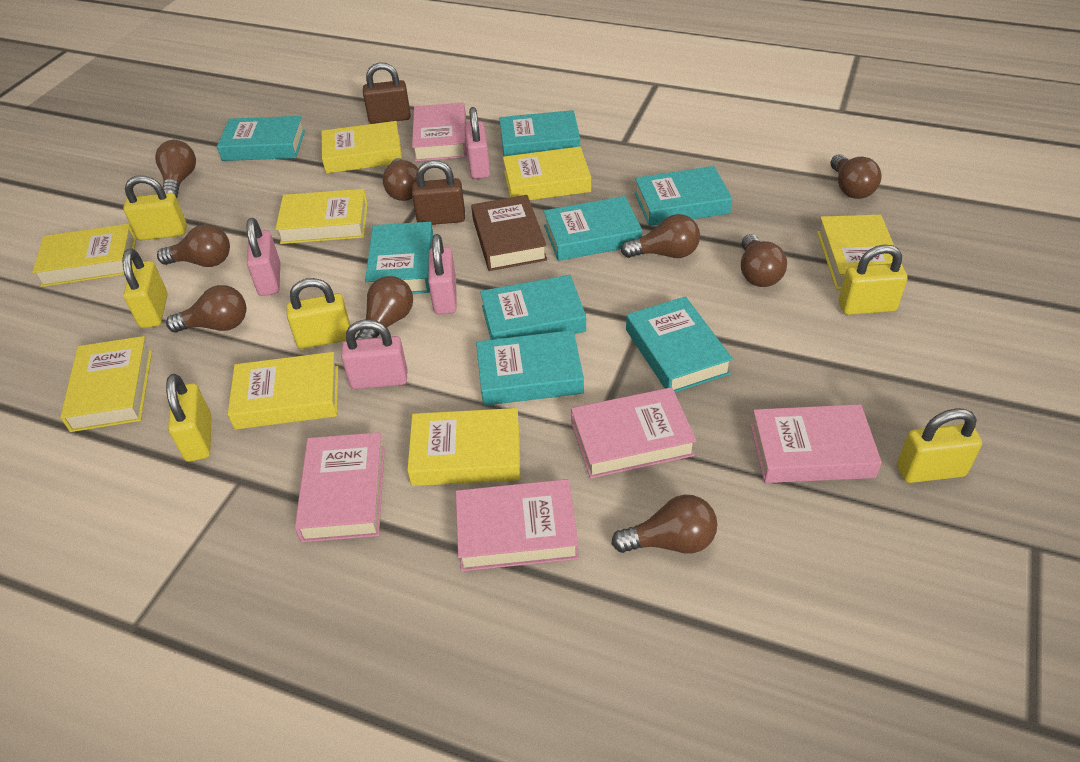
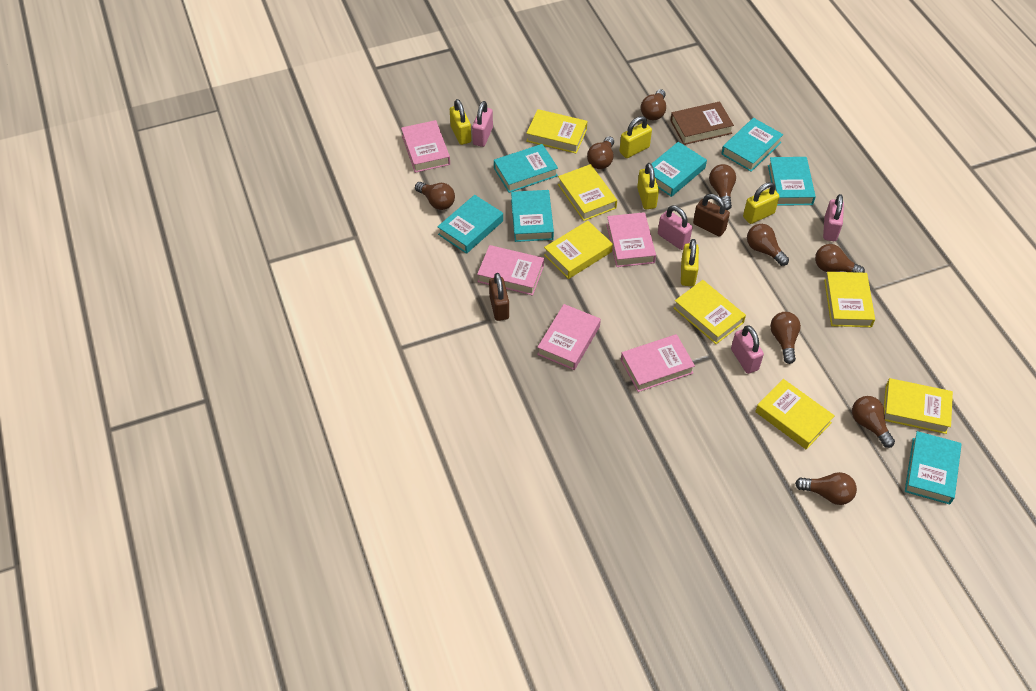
turquoise book: [217,116,305,161] [365,222,434,294] [476,330,584,406] [480,275,586,340] [499,110,580,156] [543,196,642,261] [626,296,733,392] [634,166,732,226] = 8 -> [437,195,503,254] [494,144,558,193] [511,190,554,242] [651,142,707,197] [721,118,783,172] [768,157,816,206] [905,431,962,505] = 7
yellow book: [32,224,137,287] [60,336,152,432] [228,352,338,429] [276,189,368,244] [322,121,402,174] [407,408,520,486] [503,147,591,200] [817,214,903,290] = 8 -> [526,109,587,154] [544,221,613,279] [558,164,617,221] [673,280,746,344] [755,379,835,449] [824,272,875,327] [884,378,953,434] = 7
yellow padlock: [122,249,167,328] [123,175,187,240] [166,374,212,461] [286,278,350,349] [839,245,908,315] [897,409,982,483] = 6 -> [450,99,471,145] [620,116,652,158] [637,163,659,209] [681,239,699,286] [743,182,779,224] = 5

